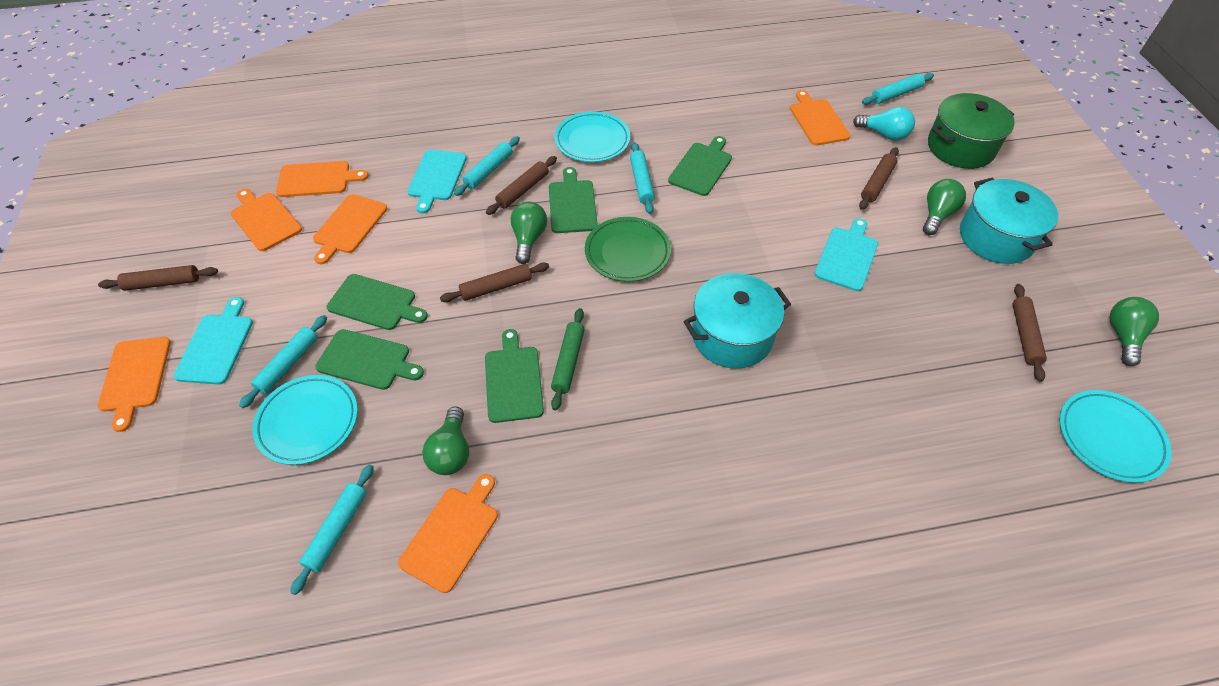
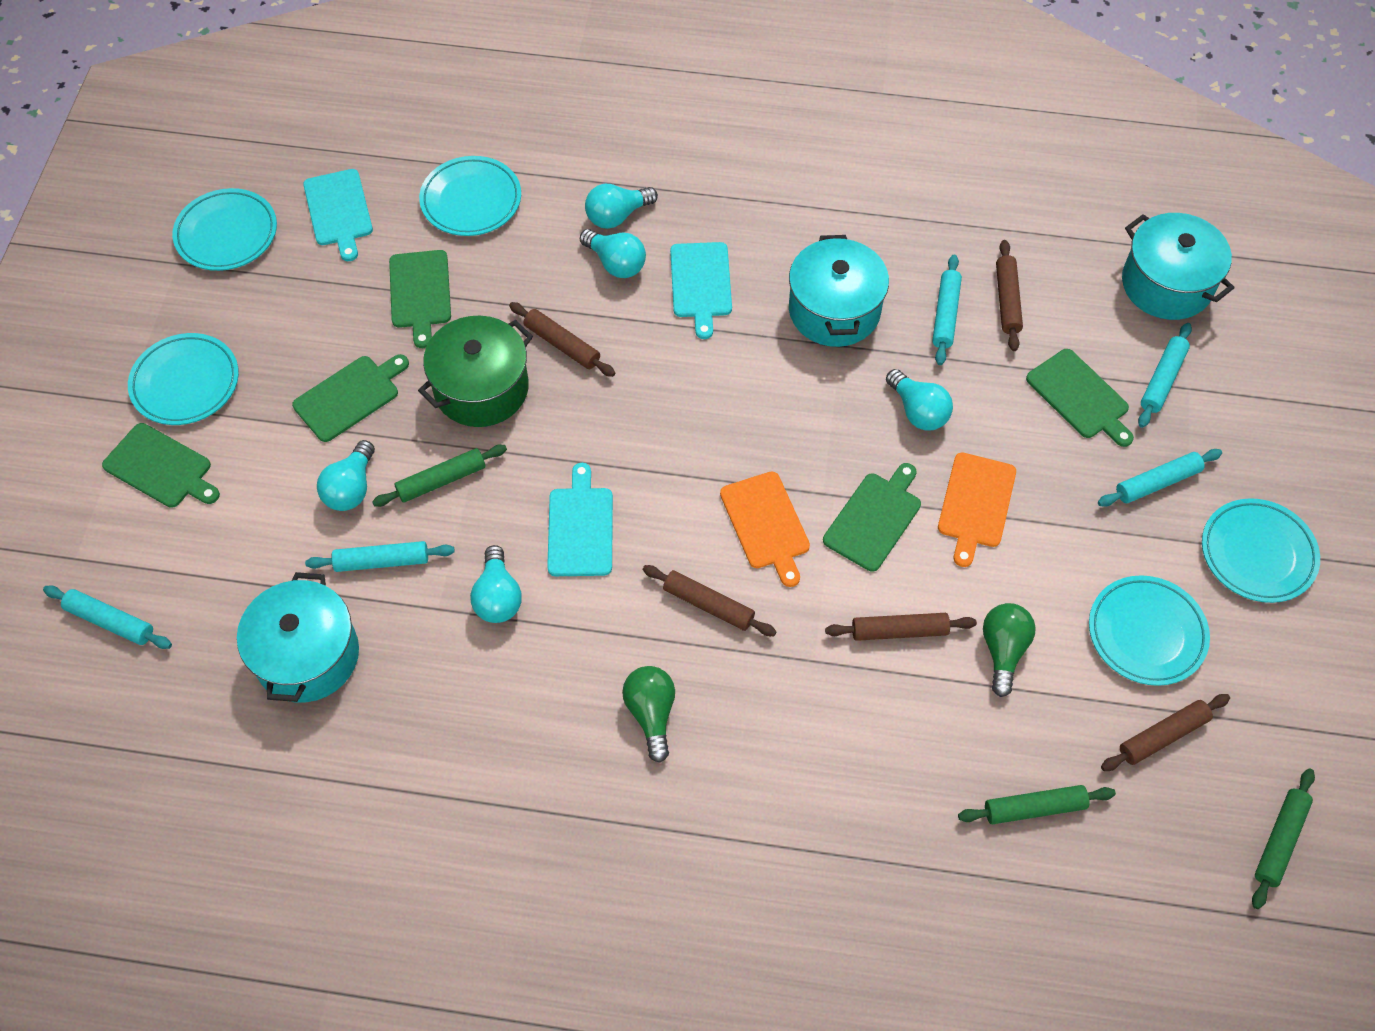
green light bulb: [422,407,469,475] [511,202,547,264] [923,179,966,235] [1109,297,1159,366] = 4 -> [622,666,675,763] [983,603,1036,697] = 2
green plate: [585,217,671,282] = 1 -> none = 0
green rolling pin: [551,308,585,411] = 1 -> [372,445,507,507] [958,785,1116,824] [1252,768,1315,909] = 3
orange cutting board: [98,337,171,432] [231,189,302,251] [276,161,369,197] [313,194,387,264] [398,474,498,593] [790,90,851,145] = 6 -> [720,471,810,587] [938,452,1016,567] = 2
turquoise light bulb: [853,107,915,141] = 1 -> [317,440,375,511] [470,545,522,623] [580,229,646,278] [585,184,658,229] [886,369,953,431] = 5
turquoise plate: [253,375,358,465] [554,111,630,162] [1059,390,1172,483] = 3 -> [128,333,239,425] [172,188,277,271] [419,156,521,236] [1089,575,1210,686] [1202,498,1320,603] = 5
turquoise pot: [683,273,791,369] [960,177,1058,264] = 2 -> [237,572,359,703] [789,235,889,347] [1122,213,1234,320] = 3

